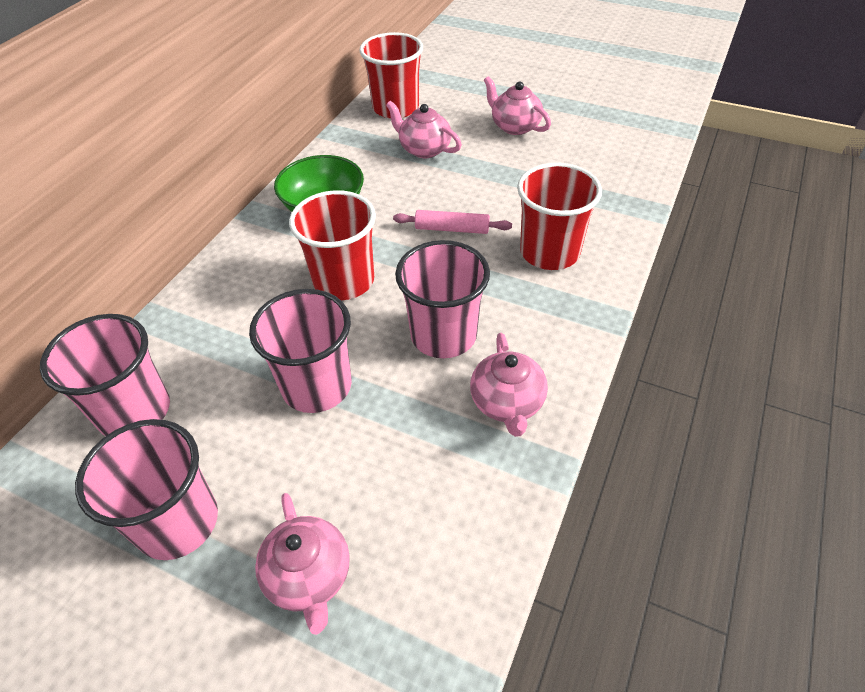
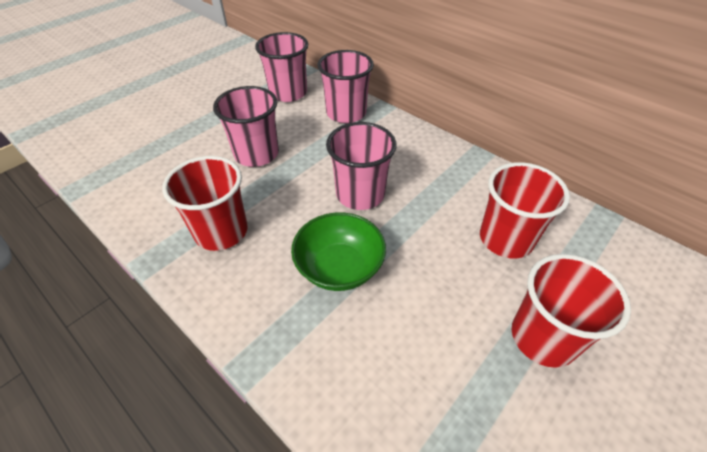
pink rolling pin: [393,210,512,234] = 1 -> none = 0
pink teapot: [255,493,350,635] [386,101,462,158] [470,333,548,437] [484,76,551,135] = 4 -> none = 0

